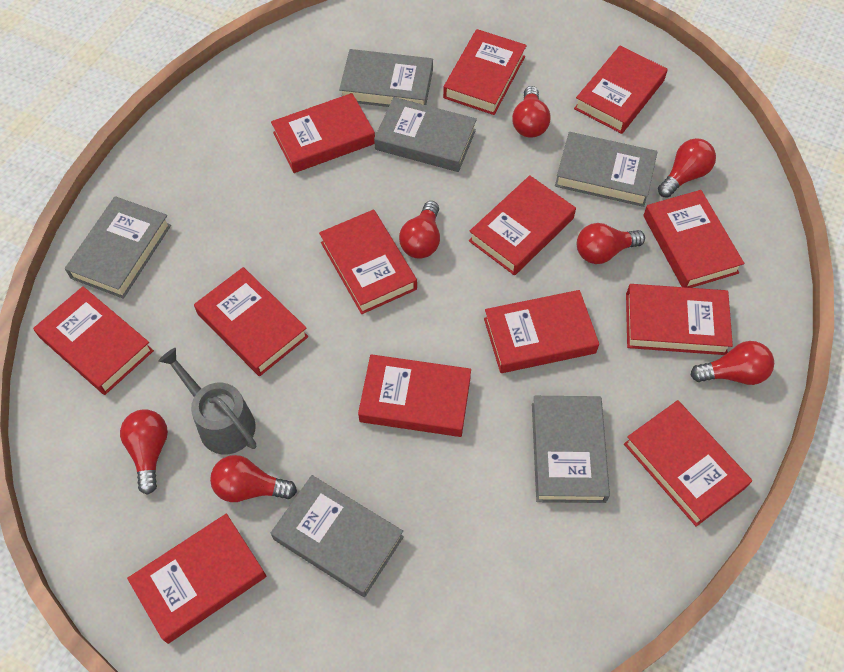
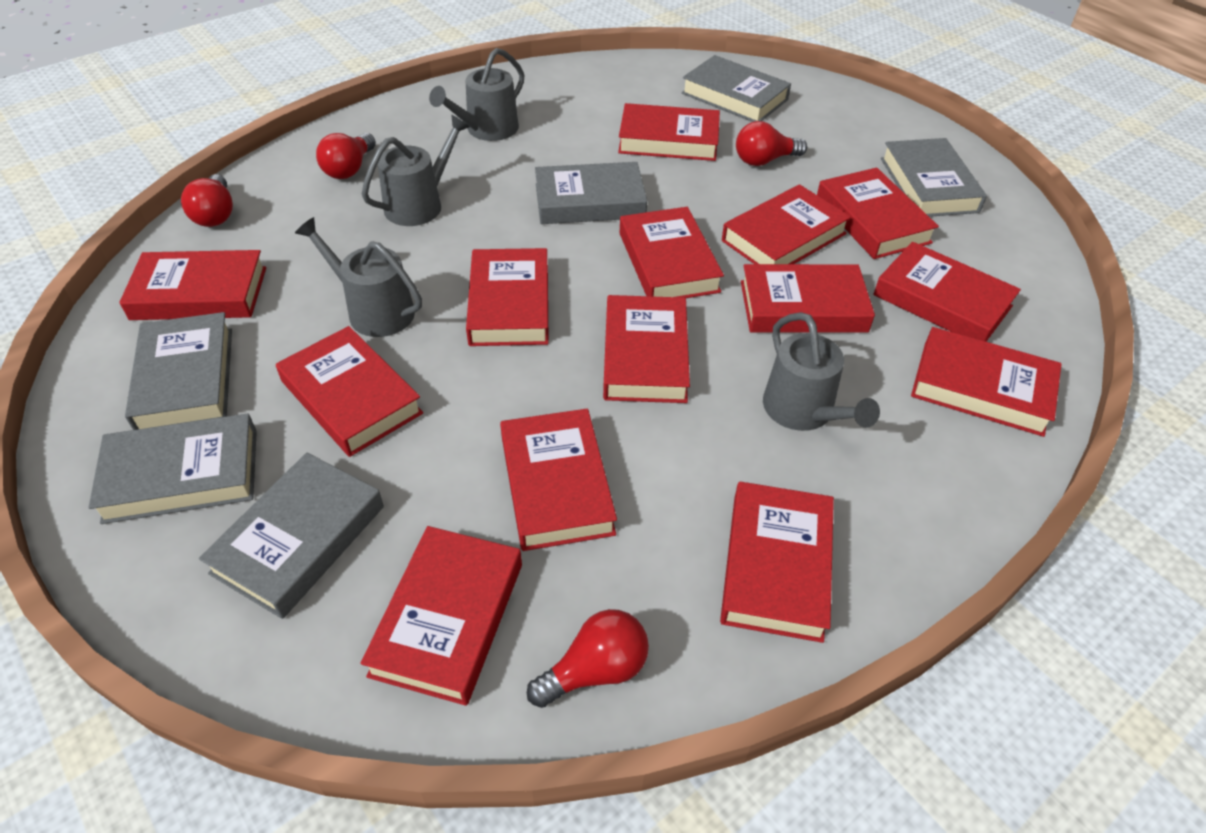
grey watering can: [159,348,256,455] = 1 -> [295,217,422,337] [362,114,470,226] [429,48,524,141] [763,312,880,431] = 4
red book: [33,286,154,395] [127,514,266,644] [194,267,309,376] [271,93,375,173] [319,209,417,314] [358,354,471,437] [443,29,527,115] [469,175,576,275] [484,290,599,373] [574,46,668,134] [624,400,752,527] [626,284,733,355] [643,190,744,288] = 13 -> [119,250,266,320] [276,326,423,457] [360,526,522,706] [466,248,549,346] [500,409,617,551] [603,295,690,403] [618,103,720,161] [620,207,724,298] [720,482,834,643] [722,184,851,264] [741,264,875,333] [817,167,939,259] [873,242,1021,342] [911,327,1062,437] = 14
red light bulb: [120,409,168,495] [210,455,297,502] [399,201,440,259] [512,86,550,138] [577,223,645,264] [658,138,716,198] [691,341,774,385] = 7 -> [181,174,233,227] [316,133,376,179] [527,609,649,708] [736,121,807,166] = 4

